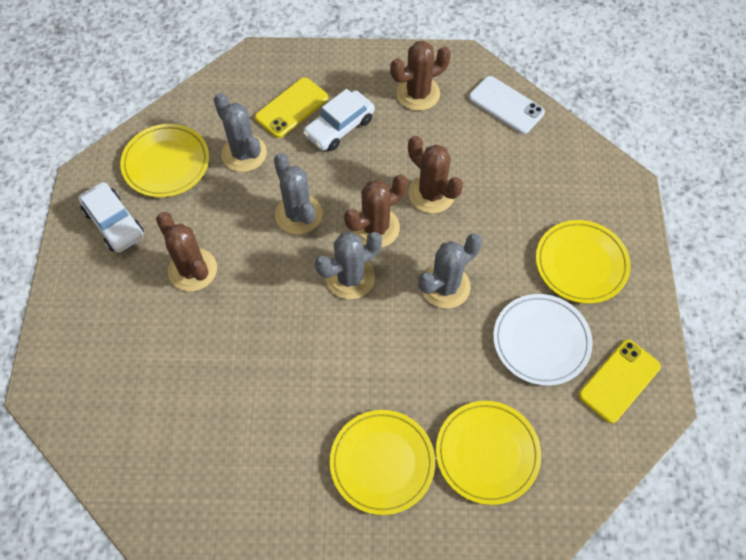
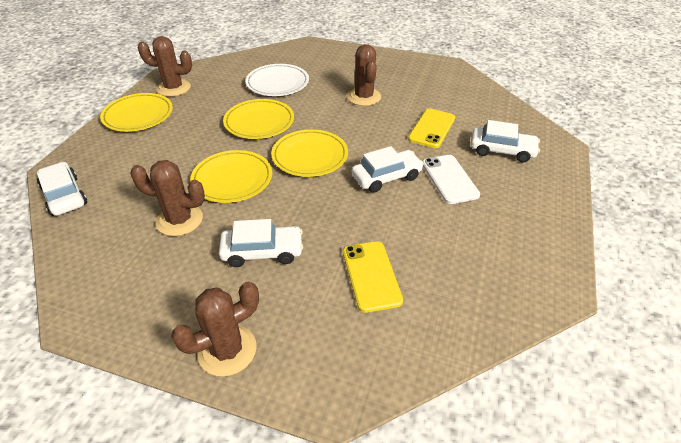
grey cactus: [214,93,267,172] [274,153,322,234] [315,232,382,299] [418,234,482,308] = 4 -> none = 0
white car: [78,182,144,253] [303,89,375,151] = 2 -> [37,162,87,216] [219,219,303,267] [352,146,424,193] [470,120,540,162] = 4

